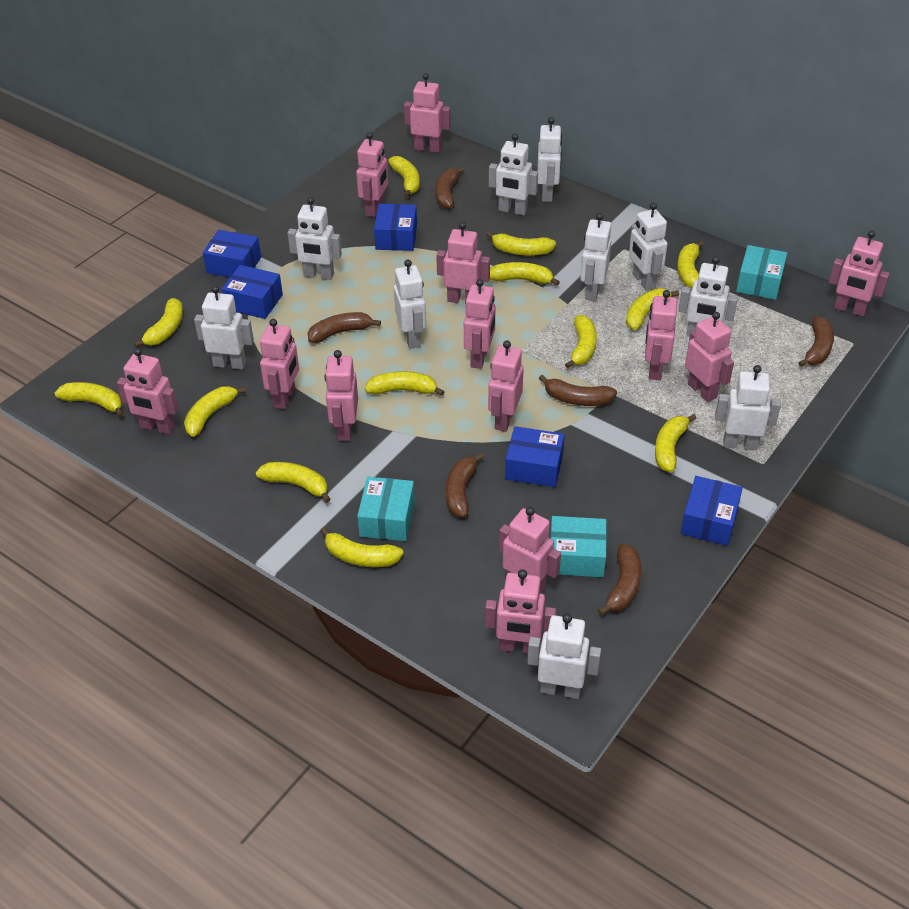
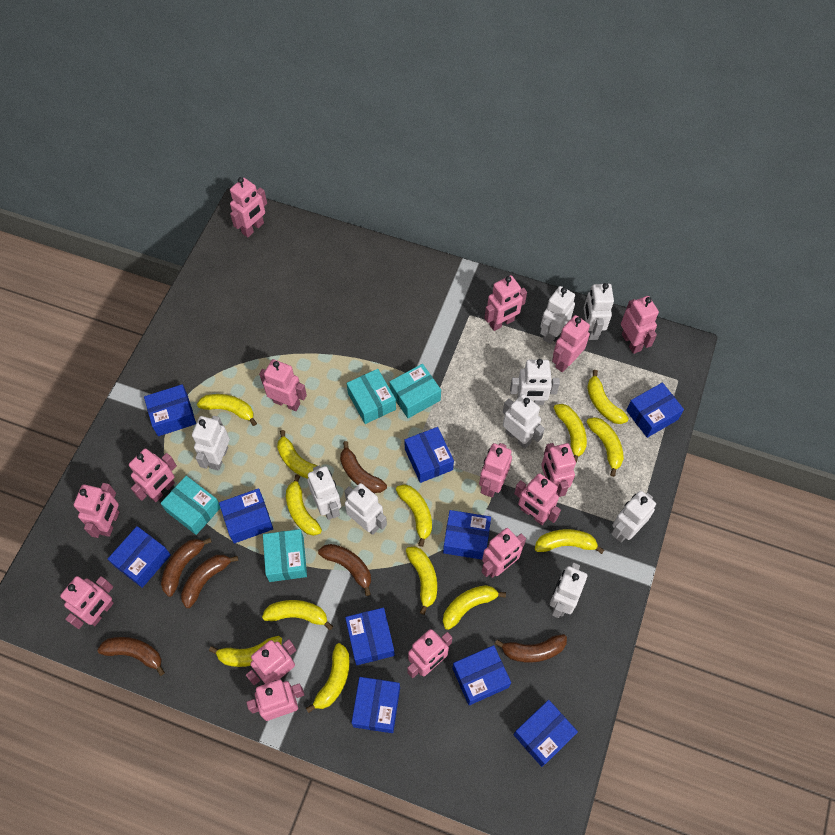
blue box: [203,230,261,278] [222,265,283,319] [374,204,417,251] [505,426,564,487] [681,476,743,546] = 5 -> [108,526,171,588] [144,384,196,436] [219,488,273,544] [345,608,395,665] [351,677,400,733] [404,427,454,483] [443,510,491,560] [452,645,511,705] [513,700,578,767] [626,382,684,438] = 10
pink robot: [117,348,178,434] [260,319,299,409] [324,350,358,441] [356,132,388,217] [404,73,451,153] [436,222,490,304] [464,279,496,369] [485,569,556,654] [488,340,524,432] [499,507,561,594] [645,290,677,380] [685,312,734,402] [829,231,890,317] = 13 -> [60,576,114,629] [74,483,119,538] [129,448,177,502] [230,177,267,237] [246,639,296,685] [246,679,304,721] [259,359,307,411] [407,629,452,678] [479,443,512,498] [482,528,526,578] [485,275,527,331] [514,473,561,525] [541,443,576,497] [552,315,590,372] [621,296,659,354] = 15
turquoise box: [357,477,415,541] [550,516,607,577] [736,245,787,300] = 3 -> [161,476,220,535] [263,529,307,582] [347,369,396,424] [389,364,441,418] = 4
white robot: [194,286,254,370] [288,197,342,280] [394,260,426,349] [489,133,538,215] [527,613,601,699] [537,117,562,202] [580,213,611,301] [629,203,668,291] [678,256,738,337] [715,365,781,450] = 10 -> [192,416,230,471] [307,466,341,520] [344,483,387,535] [503,394,545,449] [510,359,560,405] [540,286,575,344] [550,562,587,618] [584,283,614,340] [611,491,656,543] = 9

